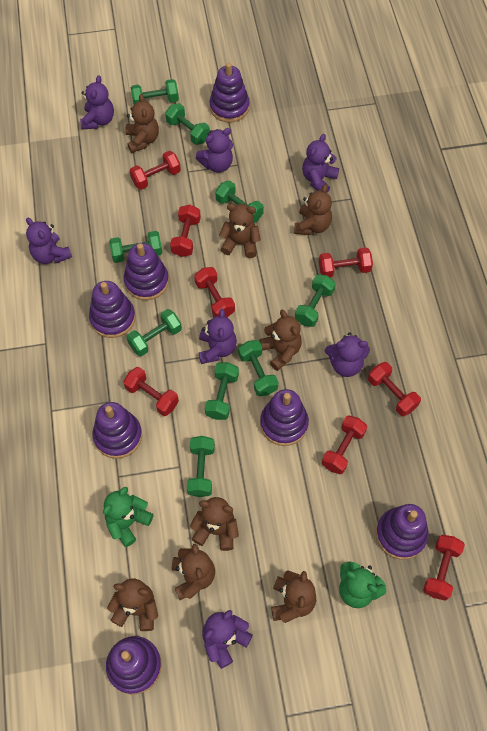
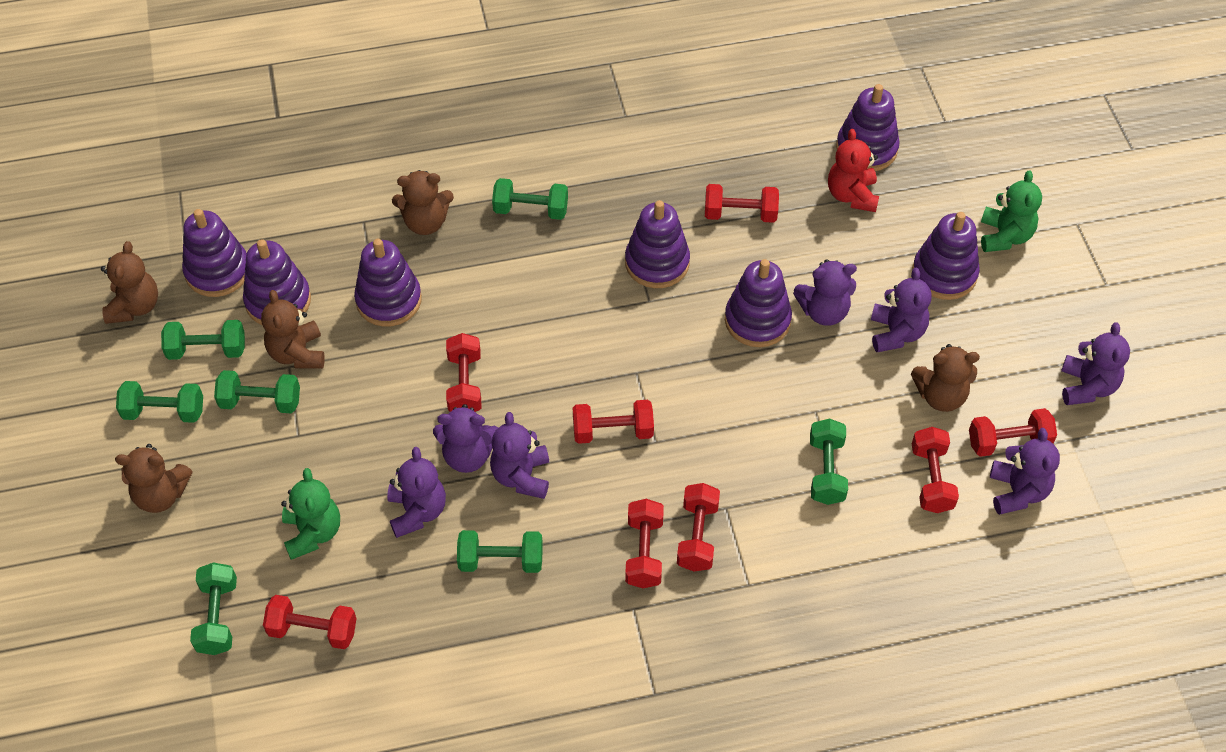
brown teddy bear: [107,578,158,631] [125,94,159,153] [172,544,215,600] [190,497,239,551] [219,204,261,258] [259,310,302,371] [271,571,316,623] [294,184,332,235] = 8 -> [101,241,158,324] [115,444,193,513] [261,290,325,369] [392,170,454,235] [911,344,980,412] = 5
green dumbbell: [109,231,162,263] [127,309,182,356] [131,79,179,104] [165,103,210,145] [187,436,215,497] [205,362,239,420] [215,180,264,223] [238,340,279,396] [295,274,336,327] = 9 -> [116,381,203,423] [161,320,245,360] [190,562,237,655] [214,370,300,413] [457,530,543,573] [492,178,568,220] [810,419,848,505] = 7
red teddy bear: none = 0 -> [828,129,879,212] = 1

